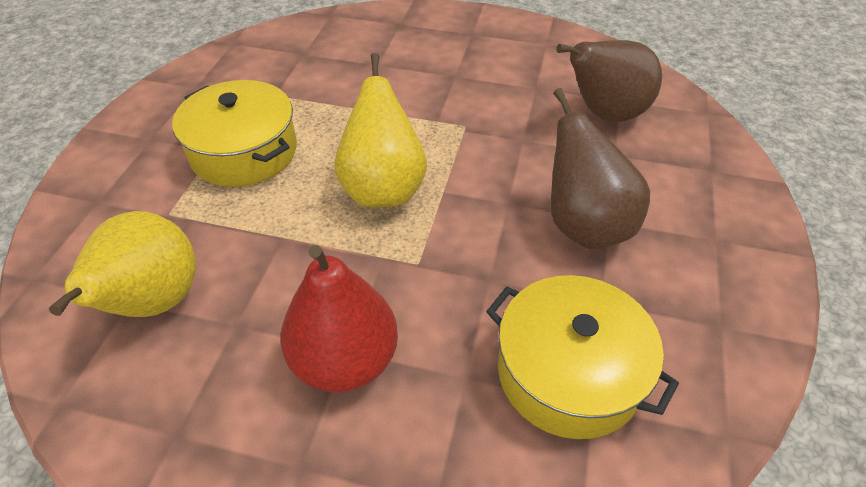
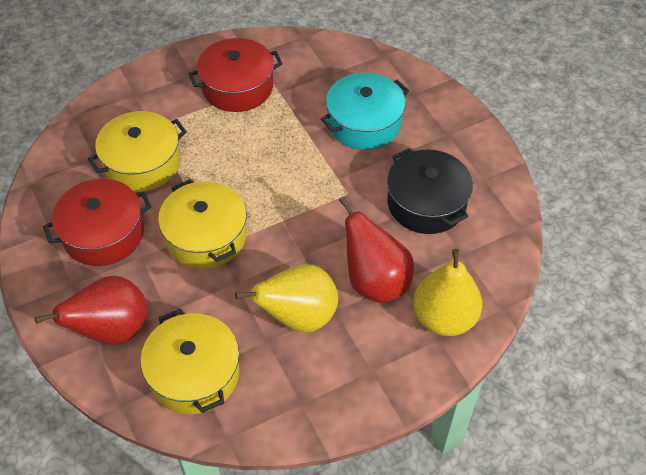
black pot: none = 0 -> [387,148,473,234] = 1
brown pear: [551,88,650,249] [556,40,662,122] = 2 -> none = 0
red pear: [280,245,398,392] = 1 -> [34,276,148,345] [339,196,414,303] = 2
red pot: none = 0 -> [43,179,151,266] [188,38,283,112] = 2
turquoise pot: none = 0 -> [321,73,409,150] = 1
yellow pot: [172,80,297,187] [486,275,679,439] = 2 -> [88,111,187,192] [141,309,240,414] [158,179,247,269] = 3

